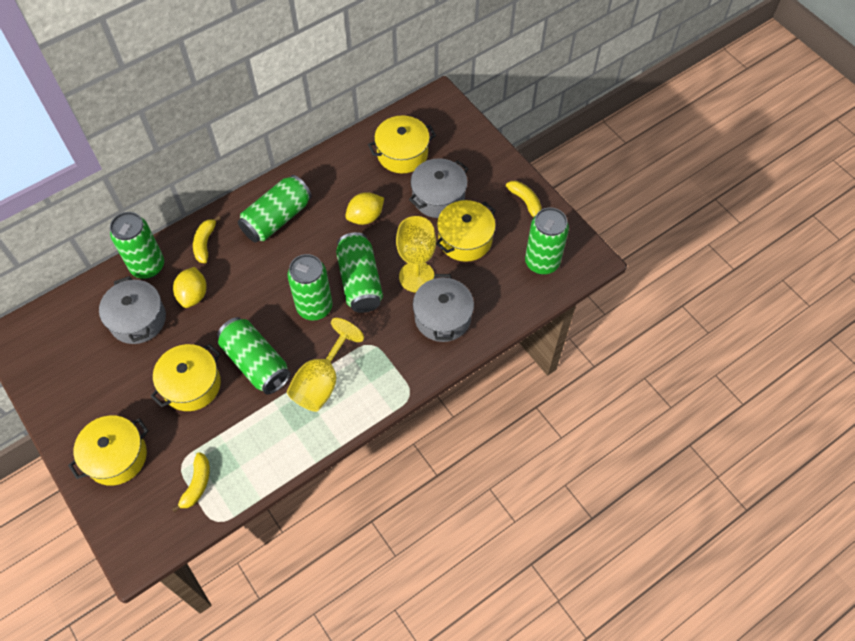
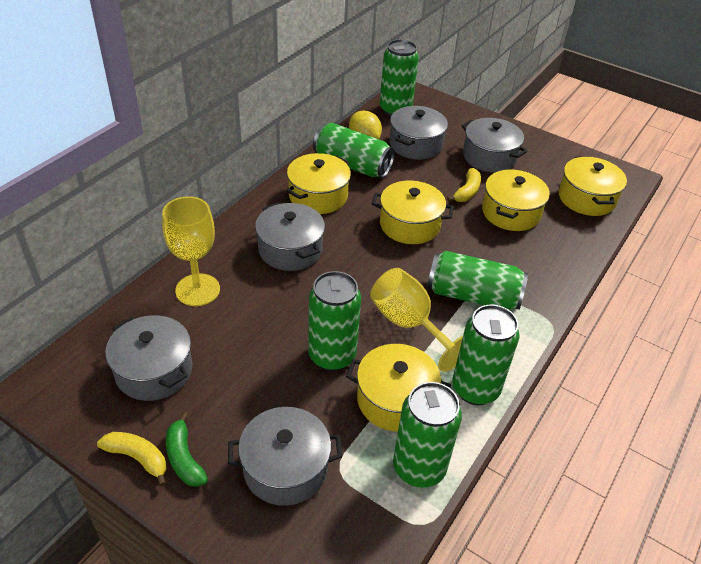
green banana: none = 0 -> [166,412,208,487] = 1
grey pot: [99,276,166,344] [409,158,468,218] [413,274,474,342] = 3 -> [105,315,193,401] [228,407,342,506] [255,203,325,271] [390,106,448,160] [461,118,528,173] = 5
yellow banana: [172,452,210,512] [193,216,221,263] [506,181,541,218] = 3 -> [97,432,167,487] [447,168,481,202] = 2
yellow lemon: [173,267,207,308] [345,192,384,225] = 2 -> [349,111,382,139] = 1
yellow pot: [68,415,149,486] [150,344,221,411] [368,116,436,173] [436,200,496,262] = 4 -> [287,153,351,214] [346,344,451,432] [372,181,454,244] [482,170,550,231] [559,156,627,216] = 5

